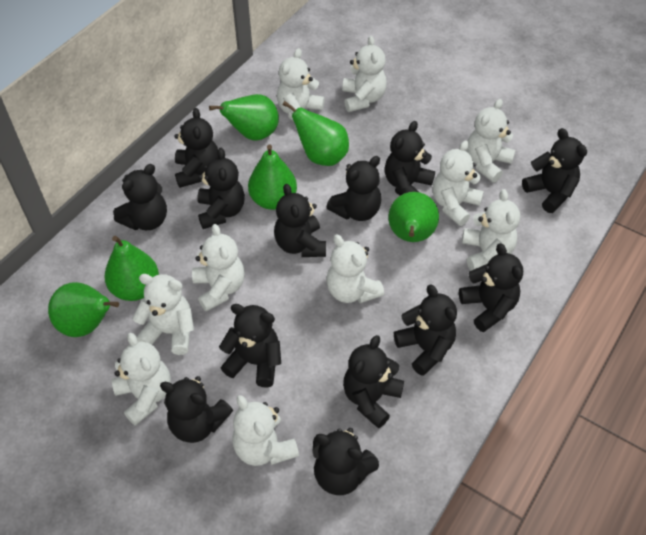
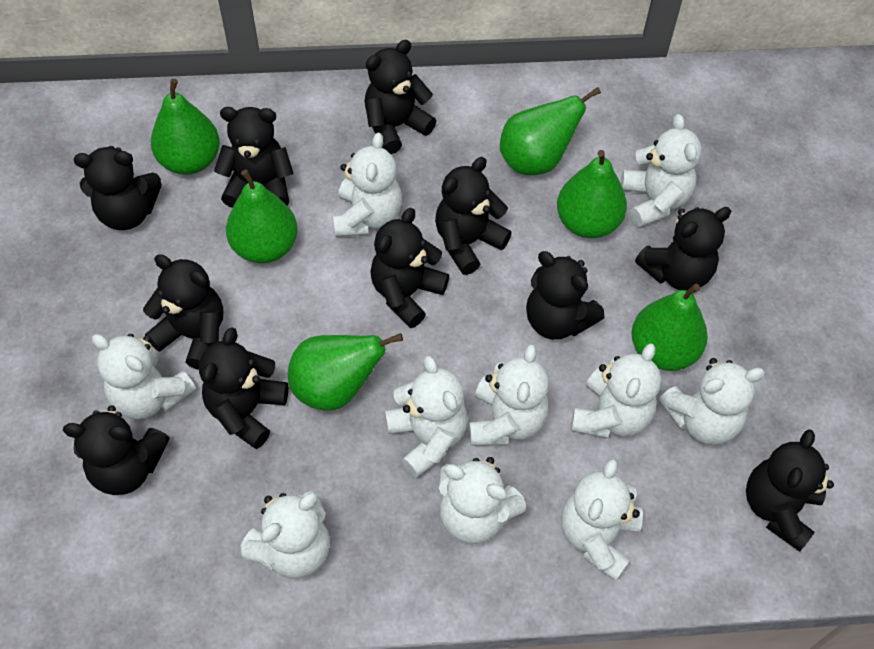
black teddy bear: [113,164,167,230] [160,376,233,443] [174,108,218,188] [197,148,245,229] [219,304,281,387] [274,184,326,257] [312,428,379,495] [327,156,381,221] [343,335,404,428] [385,121,435,196] [394,284,457,376] [459,243,523,332] [522,128,587,213] = 13 -> [63,405,170,495] [74,146,161,230] [143,254,223,370] [199,328,288,449] [214,107,294,208] [365,40,436,154] [370,208,449,328] [435,157,512,275] [526,251,604,340] [635,207,731,290] [746,429,834,552] = 11

